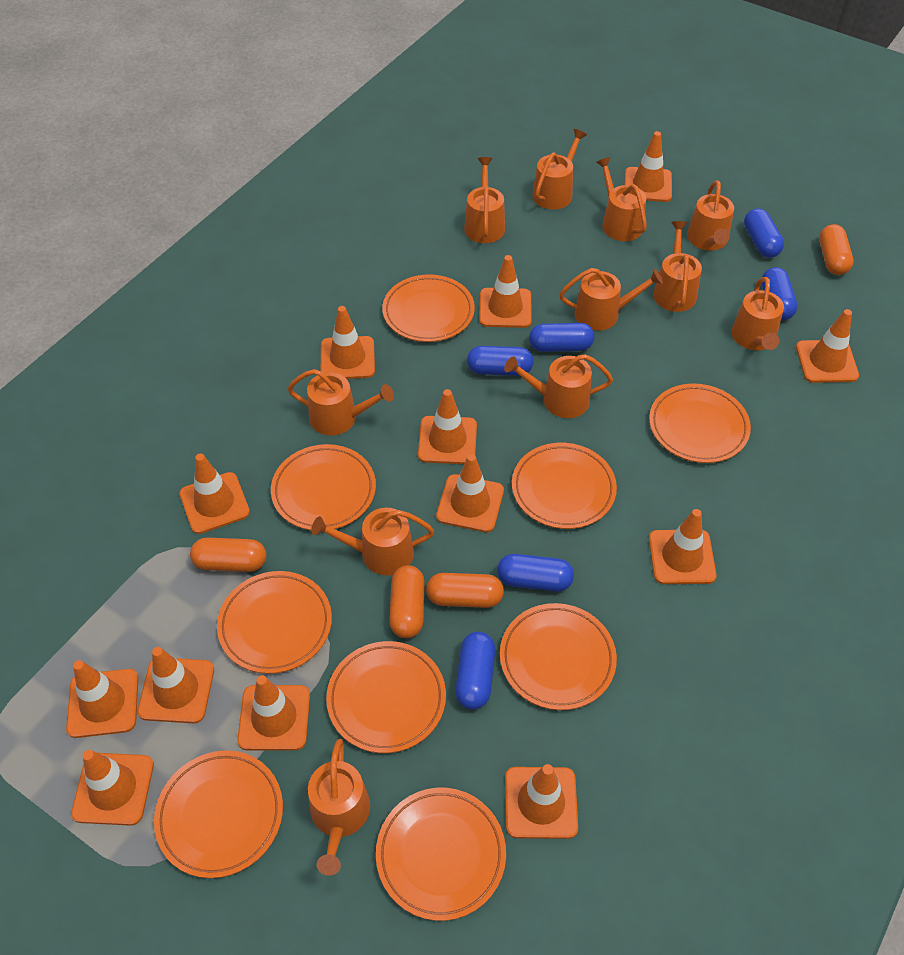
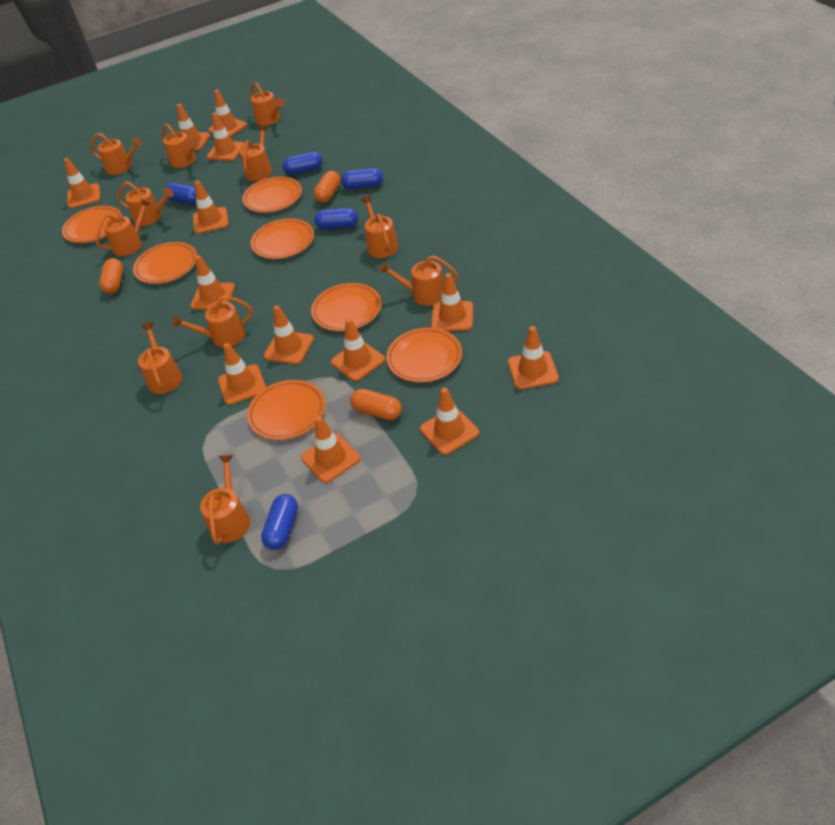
blue capsule: [455,632,495,710] [467,346,534,376] [497,554,574,592] [529,323,594,352] [744,208,784,258] [761,267,798,320] = 6 -> [165,183,196,205] [261,494,298,550] [283,152,322,175] [315,208,358,229] [341,168,383,190] = 5
orange capsule: [190,538,266,572] [389,565,425,638] [426,573,504,608] [819,224,854,275] = 4 -> [99,258,123,294] [314,171,340,203] [350,389,402,420] = 3
orange plate: [154,750,283,878] [217,571,332,674] [271,444,376,530] [326,641,446,753] [376,788,506,921] [382,274,475,342] [500,603,617,710] [512,443,617,529] [649,383,751,463] = 9 -> [62,206,122,243] [133,242,197,284] [242,177,302,213] [247,380,325,440] [251,219,314,259] [311,283,381,331] [386,328,462,382] = 7

